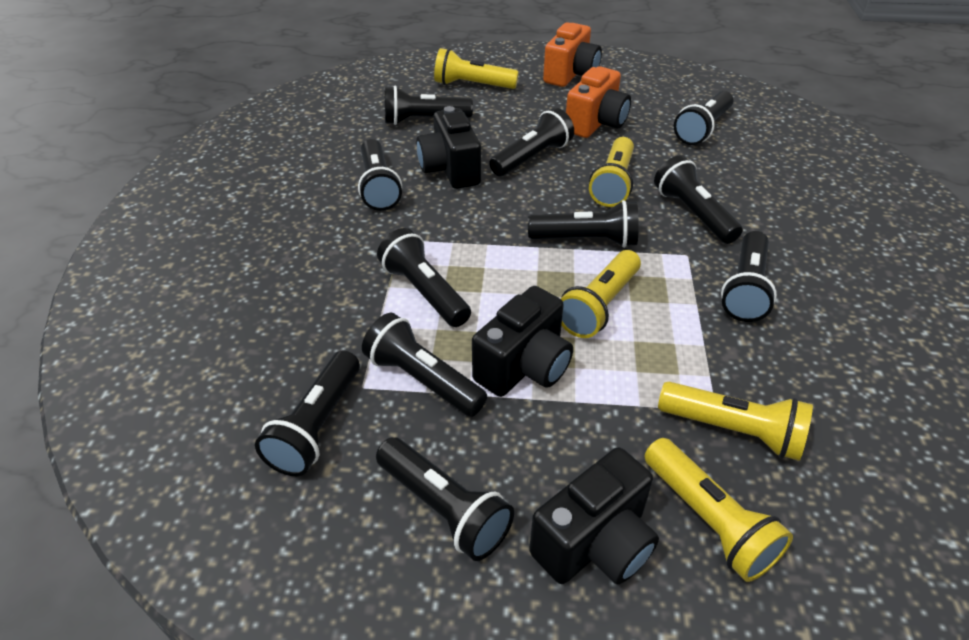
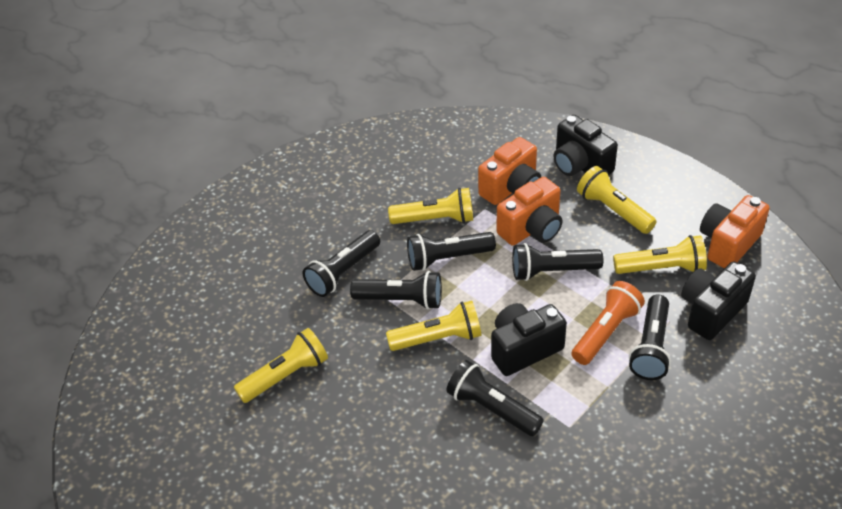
black flashlight: [255,350,360,476] [358,139,402,211] [362,313,487,417] [376,437,514,561] [377,228,471,327] [385,85,473,125] [489,108,574,176] [528,200,639,248] [654,155,743,244] [674,91,733,145] [721,231,777,322] = 11 -> [303,230,380,297] [350,271,442,310] [407,232,496,271] [446,360,544,436] [512,243,603,281] [629,295,671,380] = 6
orange camera: [543,22,602,87] [566,66,631,138] = 2 -> [478,137,541,205] [497,177,563,246] [700,195,770,268] = 3
orange flashlight: none = 0 -> [571,281,645,365] = 1

